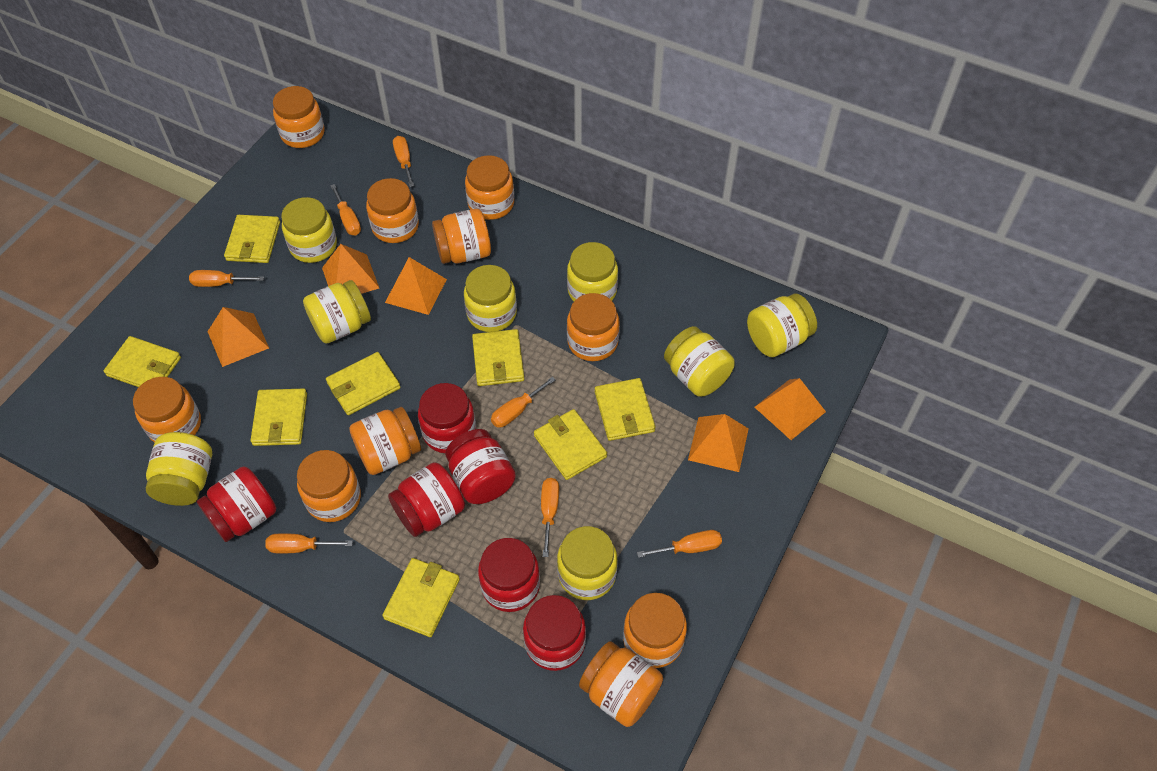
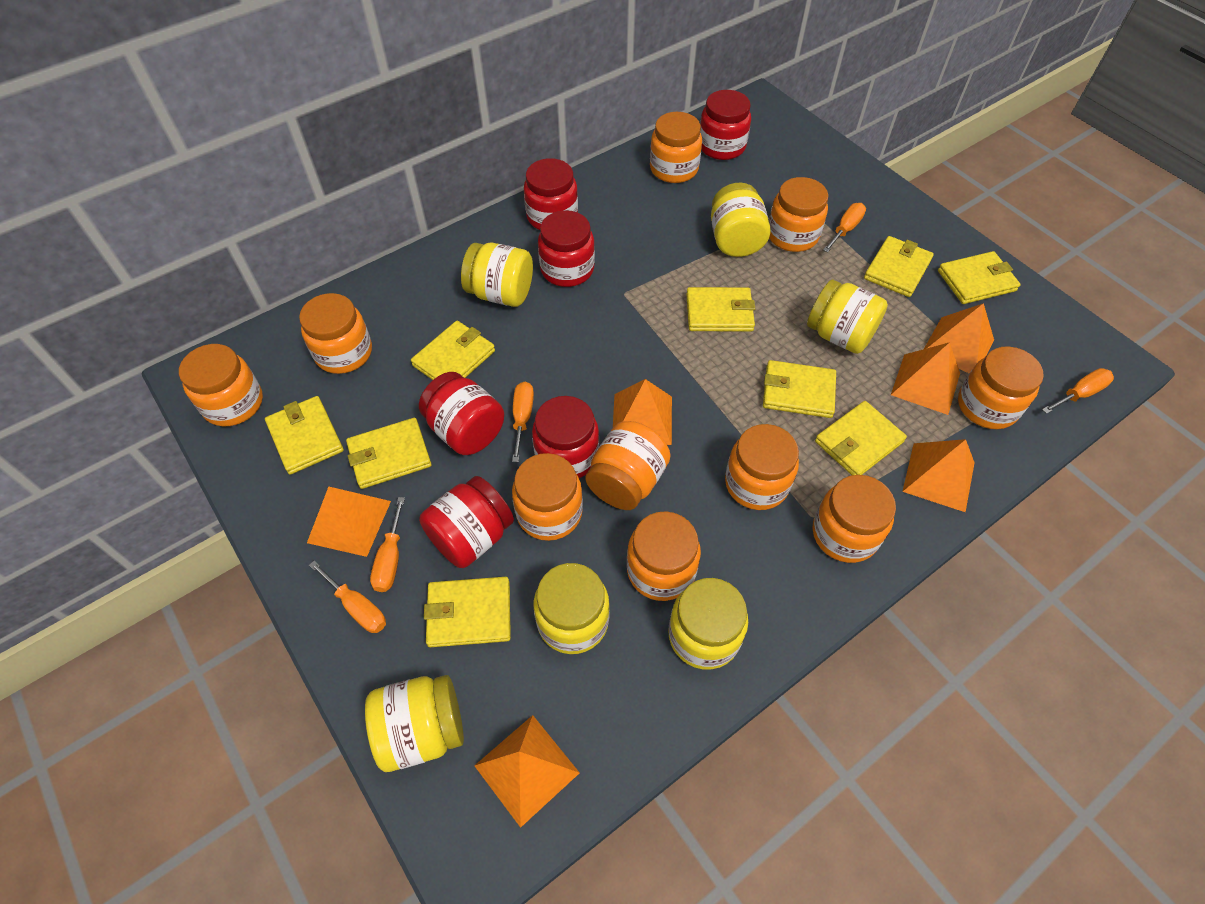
orange pyramid: [208,307,269,367] [322,244,379,294] [385,257,447,315] [688,414,749,472] [755,378,826,440] = 5 -> [307,487,391,557] [474,715,580,828] [613,379,672,445] [891,342,960,415] [902,439,975,512] [924,303,994,373] = 6
orange screwdriver: [189,270,264,287] [265,533,353,554] [330,184,361,235] [393,136,414,187] [491,376,556,428] [541,478,559,557] [637,530,722,558] = 7 -> [309,561,386,633] [370,497,405,592] [512,382,534,462] [823,203,866,253] [1042,368,1114,414] = 5
yellow jar: [146,432,212,506] [281,197,337,263] [303,280,371,343] [464,265,517,332] [557,526,618,600] [567,242,618,302] [664,326,735,397] [747,294,817,357] = 8 -> [365,675,464,772] [461,243,533,307] [534,563,610,654] [668,578,748,670] [711,183,771,257] [807,280,888,354] = 6
yellow wallet: [104,336,181,387] [224,215,280,263] [250,389,307,446] [326,352,401,415] [382,558,460,637] [472,329,524,386] [534,409,607,480] [595,378,655,441] = 8 -> [265,396,344,475] [346,418,431,489] [411,321,495,380] [424,577,511,647] [686,287,755,332] [763,360,836,418] [815,401,907,475] [864,236,934,297] [938,251,1021,304] = 9

